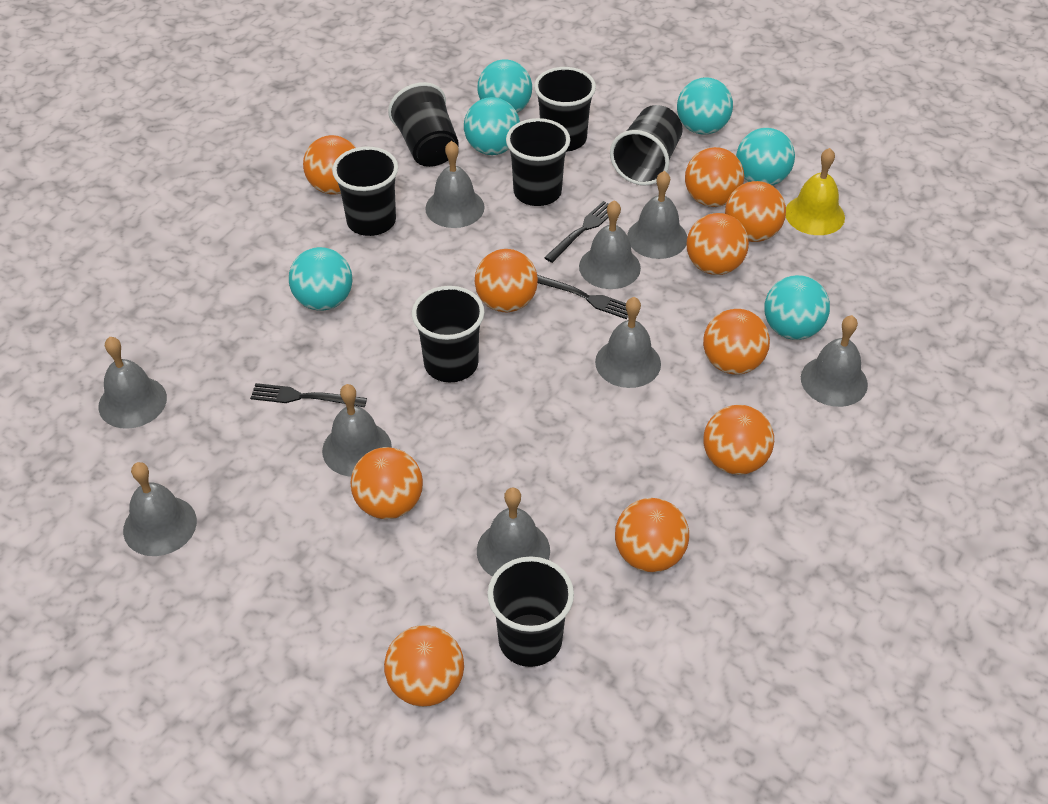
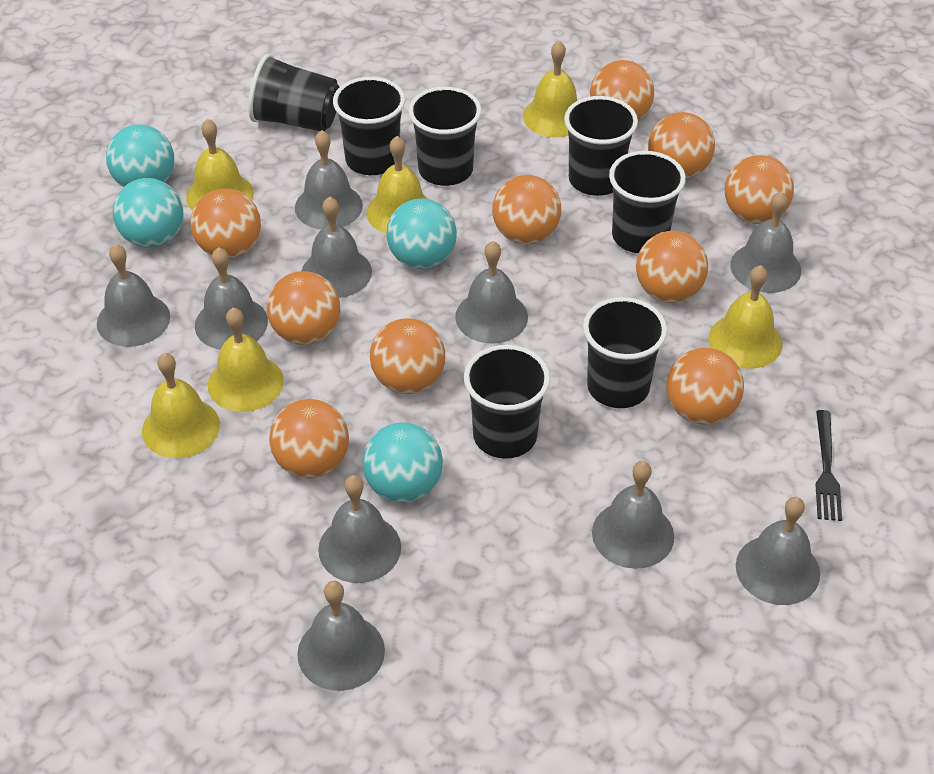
black fork: [250,383,367,407] [537,275,628,319] [544,201,609,263] = 3 -> [815,410,842,521] = 1
grey bell: [98,337,167,429] [123,462,197,556] [322,384,392,477] [425,141,485,228] [477,488,550,576] [579,200,641,289] [595,297,661,388] [627,171,687,259] [801,315,868,407] = 9 -> [97,244,170,347] [195,247,268,350] [295,130,363,229] [297,581,385,691] [302,196,372,298] [318,475,401,583] [455,241,528,344] [592,461,674,569] [730,191,801,293] [736,497,820,605] = 10
turquoise ball: [289,247,352,311] [464,97,520,155] [477,59,532,113] [677,77,733,135] [736,128,795,186] [764,275,830,340] = 6 -> [106,124,174,187] [113,178,183,248] [362,423,443,503] [387,198,457,269] = 4
yellow bell: [786,148,845,235] = 1 -> [142,353,220,458] [186,119,254,211] [208,308,284,412] [366,136,428,234] [523,41,577,137] [708,265,783,369] = 6

